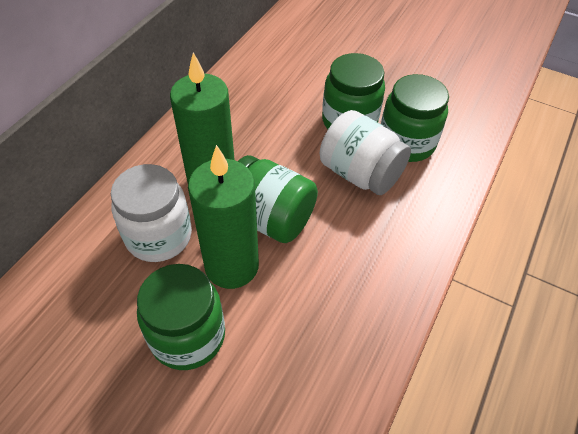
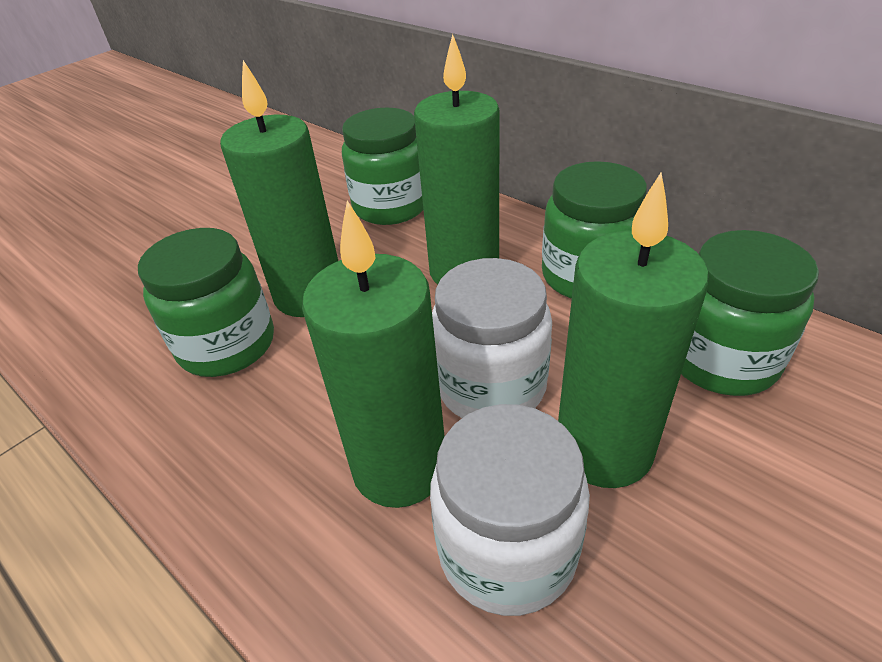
green candle: [170,52,235,183] [188,145,259,289] = 2 -> [220,60,338,317] [302,200,445,508] [414,34,499,285] [558,173,709,488] = 4

